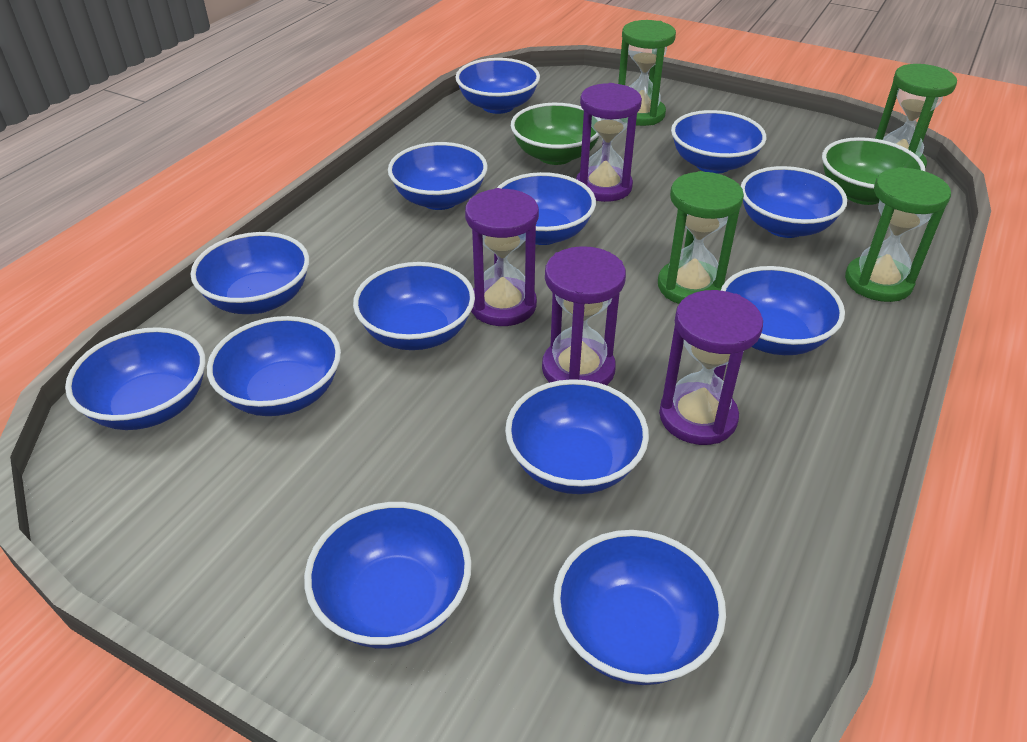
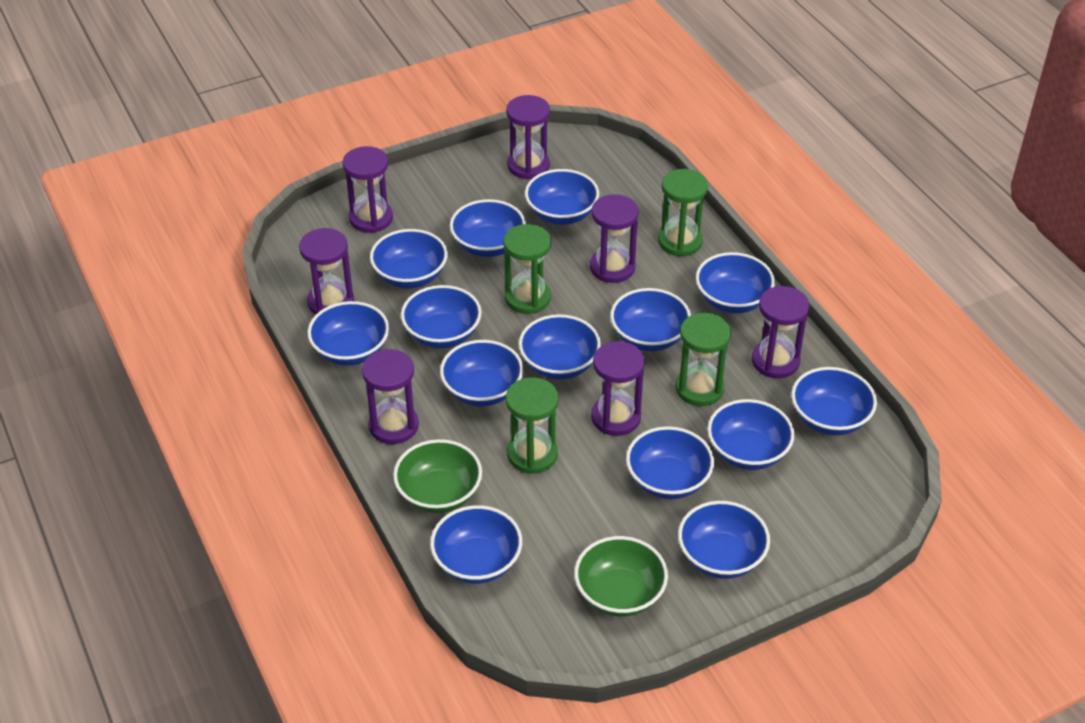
blue bowl: [65,327,206,430] [191,232,309,314] [207,316,341,416] [304,502,471,648] [353,262,475,350] [388,142,488,210] [456,58,540,114] [497,172,596,245] [505,379,649,494] [553,530,726,685] [671,110,766,174] [721,266,845,355] [741,166,847,238] = 13 -> [307,301,389,366] [370,229,448,288] [401,285,482,348] [430,505,522,584] [440,340,523,406] [450,199,526,257] [519,314,601,380] [525,169,599,225] [610,288,691,351] [626,426,714,499] [678,501,770,579] [696,252,775,313] [707,399,794,470] [791,367,877,435] = 14
purple hourglass: [465,188,539,326] [542,246,626,385] [576,83,642,202] [659,290,763,445] = 4 -> [299,228,354,315] [342,146,393,233] [362,349,419,444] [506,95,550,179] [590,194,639,283] [591,341,645,436] [752,286,809,378] = 7

